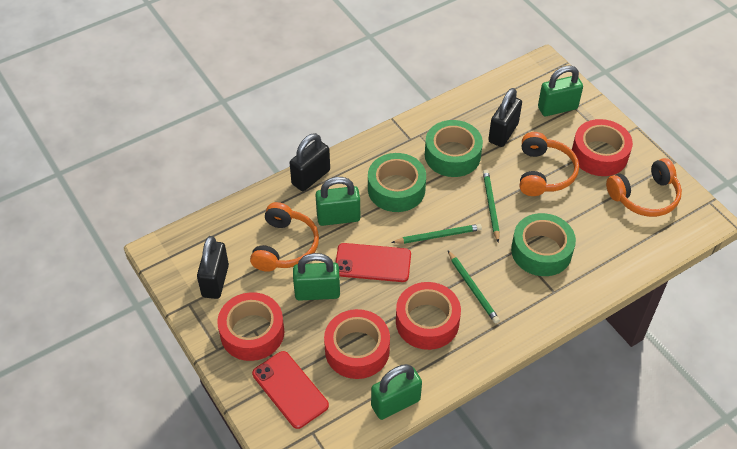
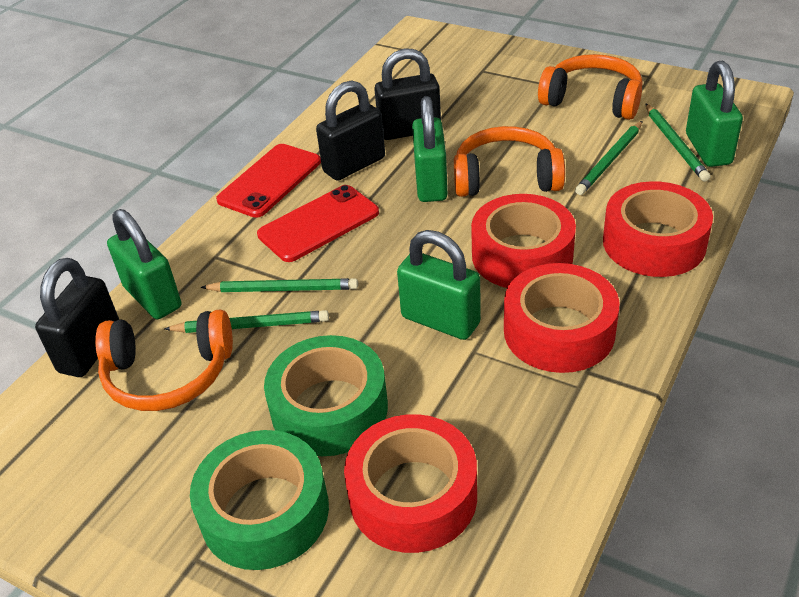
green pencil: [391,224,482,244] [448,251,500,324] [483,170,500,243] = 3 -> [164,310,329,333] [200,278,358,292] [575,121,643,195] [645,103,710,181] = 4
green tape: [368,153,426,212] [425,120,483,177] [511,213,576,276] = 3 -> [190,430,329,570] [264,335,388,456] = 2

